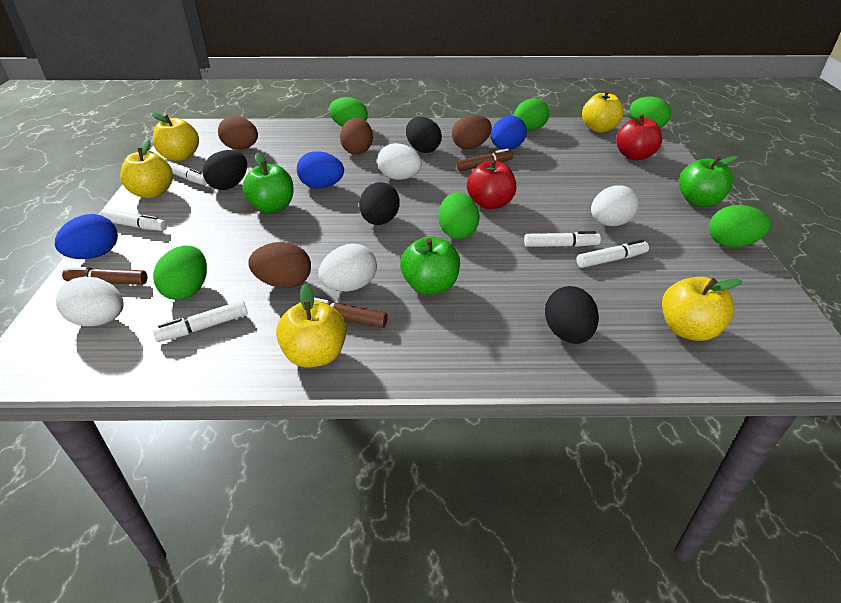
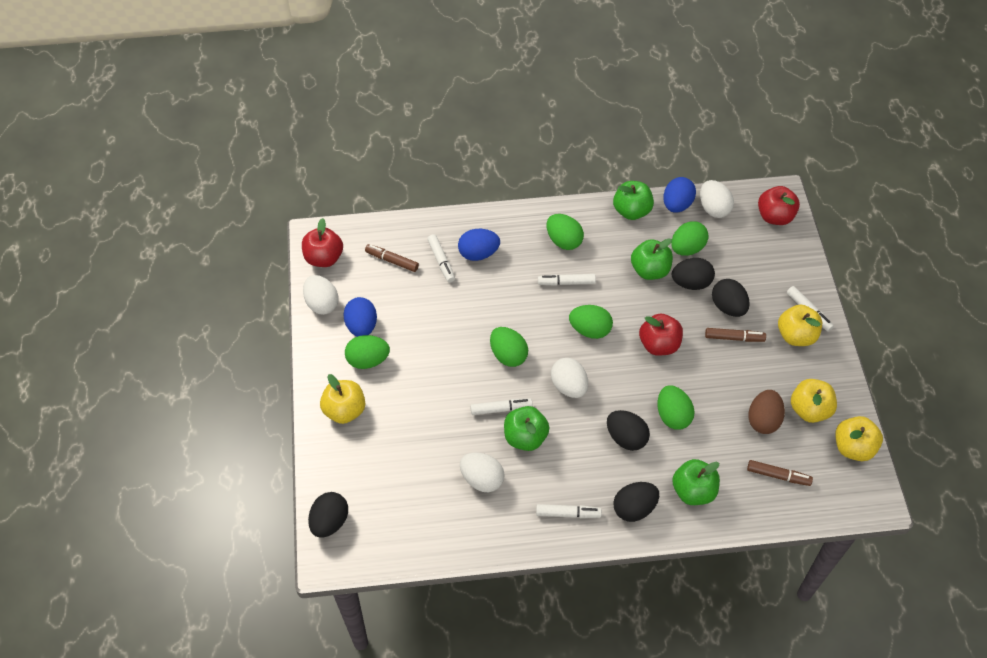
black egg: [203,150,247,190] [359,182,400,225] [406,117,442,153] [545,286,599,344] = 4 -> [308,492,348,538] [607,410,650,451] [613,482,659,522] [672,258,715,290] [712,279,750,317] = 5
brown egg: [218,116,258,150] [248,242,311,288] [340,118,373,155] [452,115,492,149] = 4 -> [748,390,785,434] = 1
green apple: [242,153,294,213] [400,236,460,295] [679,156,738,207] = 3 -> [504,406,550,451] [613,181,654,220] [631,238,673,280] [672,459,720,505] = 4
red apple: [467,160,516,210] [616,114,662,160] = 2 -> [302,218,343,267] [639,314,683,356] [758,186,800,225] = 3
yellow apple: [120,139,173,198] [152,112,199,161] [276,283,347,367] [582,90,624,133] [662,277,742,341] = 5 -> [320,374,365,424] [778,304,822,346] [791,379,837,423] [835,416,883,461] = 4

